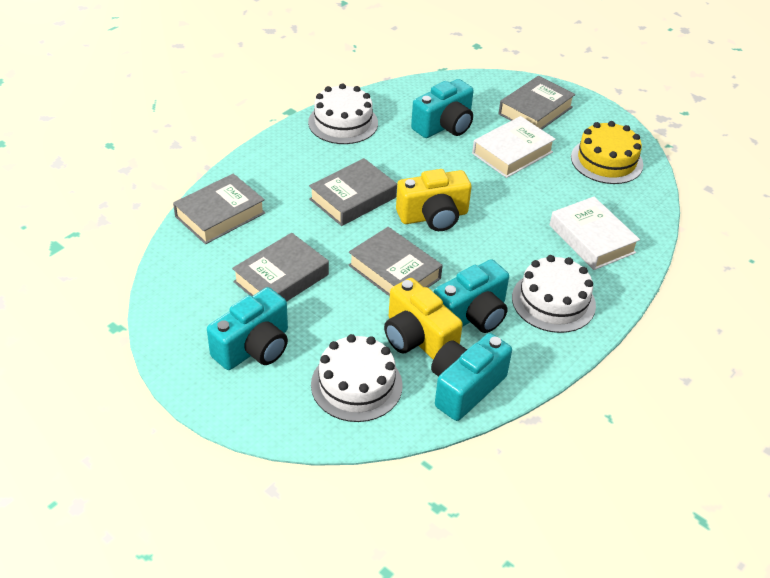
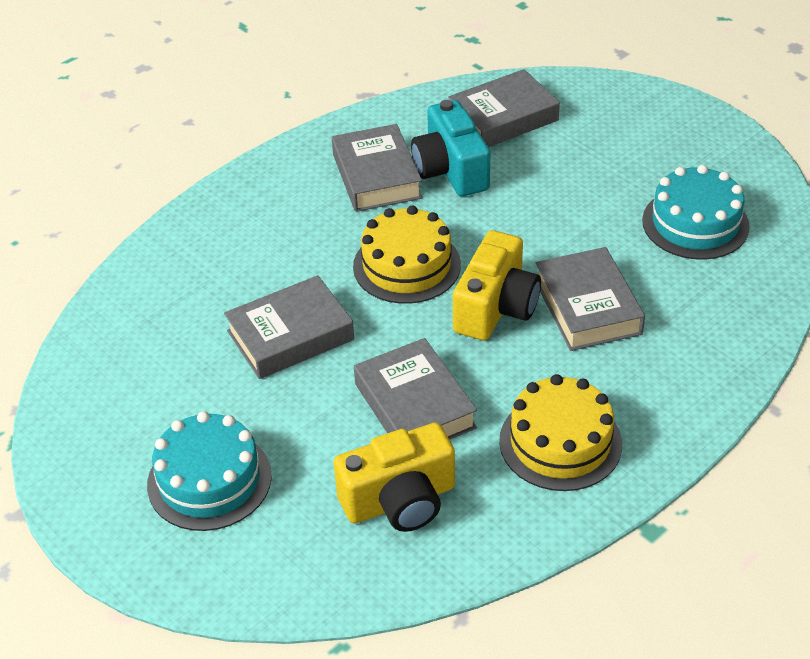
turquoise cake: none = 0 -> [147,411,272,531] [642,165,750,260] = 2
turquoise camera: [207,287,288,370] [411,79,474,138] [431,333,512,421] [434,259,509,333] = 4 -> [411,100,490,196] = 1
white book: [472,116,556,178] [550,197,640,270] = 2 -> none = 0
white cake: [308,83,378,144] [311,334,403,422] [512,255,596,333] = 3 -> none = 0
yellow cake: [571,121,643,184] = 1 -> [353,206,461,304] [499,374,622,491] = 2

